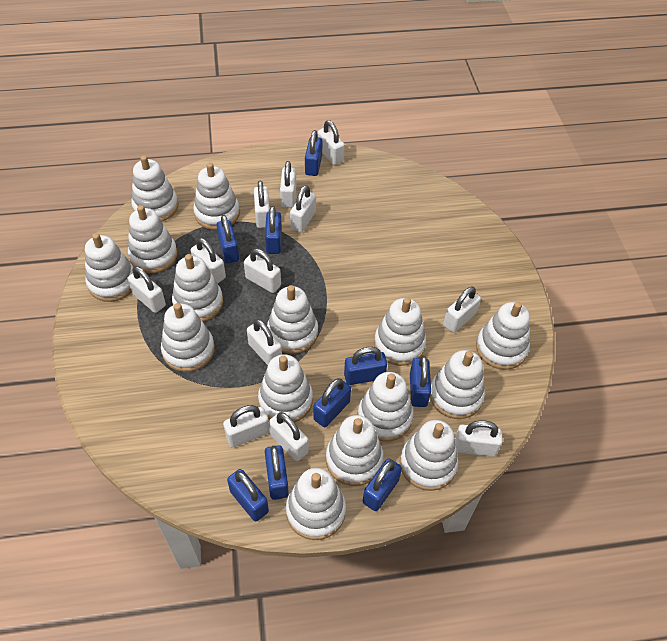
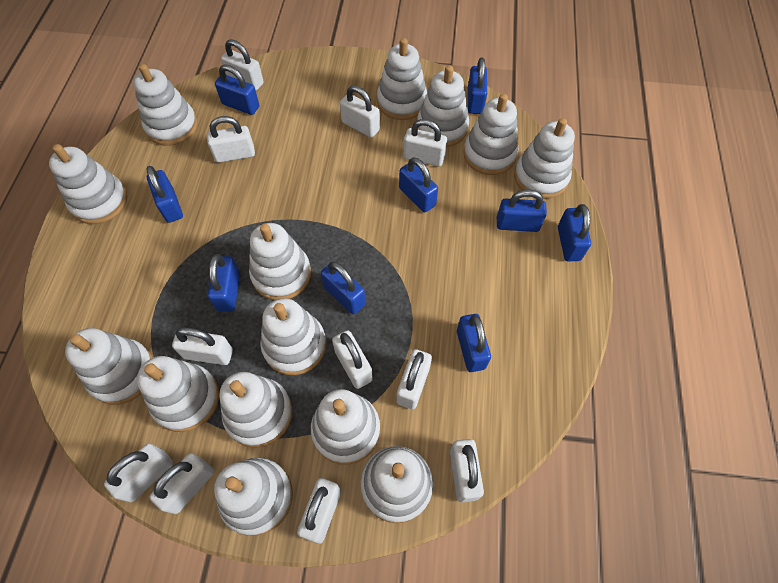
white padlock: [128,266,166,313] [191,238,226,284] [223,405,270,448] [244,249,281,293] [247,319,282,365] [254,181,270,228] [269,412,309,461] [280,161,296,208] [290,185,316,232] [318,120,345,165] [443,286,481,333] [455,420,502,457] = 12 -> [104,443,173,502] [150,453,214,514] [172,327,233,365] [207,116,255,163] [221,39,264,91] [297,478,341,544] [332,330,373,389] [340,85,380,138] [397,349,432,409] [404,119,447,166] [450,439,484,502] = 11
white stacking toy: [85,233,134,302] [128,205,177,273] [131,155,179,221] [161,303,215,372] [172,254,223,322] [193,163,240,230] [258,354,313,423] [267,285,318,354] [286,468,346,540] [326,415,383,486] [357,372,413,442] [374,297,426,366] [400,420,458,491] [430,350,485,419] [476,302,530,370] = 15 -> [49,144,127,224] [65,328,153,405] [133,64,197,146] [137,356,219,432] [214,457,293,536] [219,372,292,448] [249,223,311,300] [260,298,326,375] [311,389,380,465] [361,446,433,523] [377,38,427,120] [417,65,469,147] [463,94,518,175] [514,118,575,199] = 14

